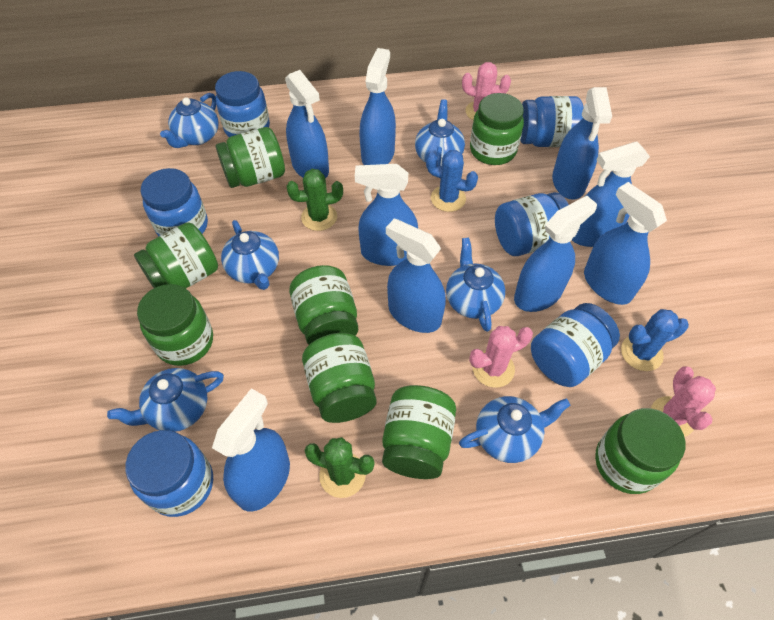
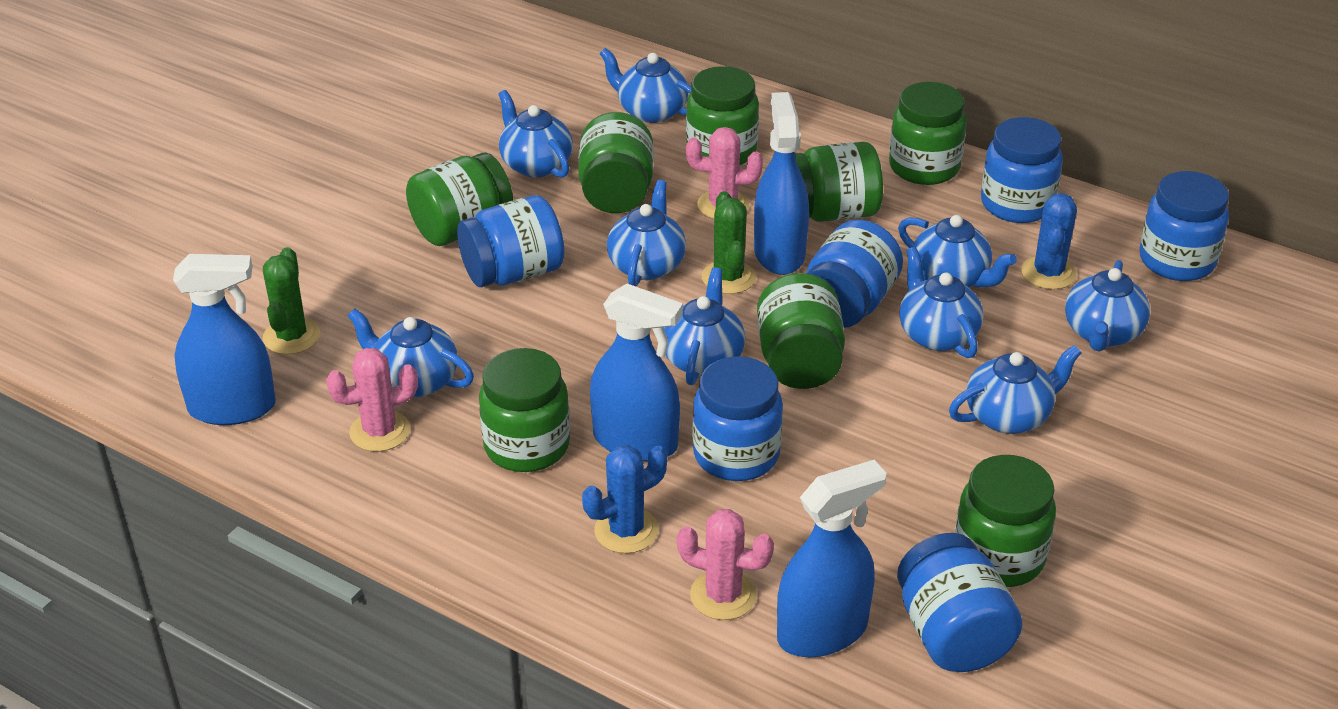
blue spray bottle: [212,388,290,511] [285,70,329,179] [355,164,418,266] [359,48,396,165] [386,218,446,333] [514,196,597,312] [552,87,612,200] [572,142,650,247] [584,182,667,305] = 9 -> [173,254,276,425] [590,284,683,461] [754,92,809,275] [777,460,887,657] = 4
blue teapot: [107,368,224,432] [160,93,219,148] [221,220,279,290] [415,99,465,167] [446,237,505,332] [459,396,571,463] = 6 -> [347,308,474,397] [498,90,573,178] [599,48,691,123] [607,180,686,286] [663,267,745,385] [898,215,1017,288] [899,247,983,358] [949,345,1082,434] [1065,260,1150,352] = 9

